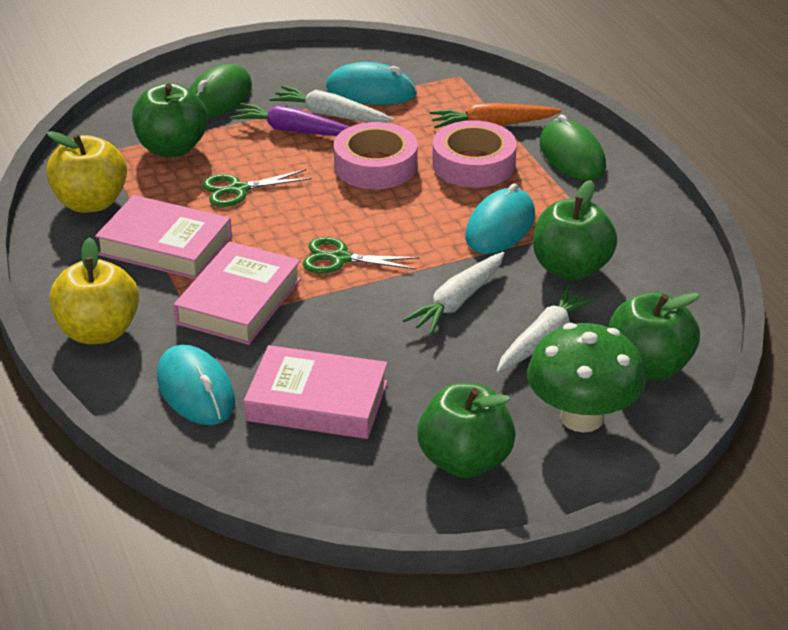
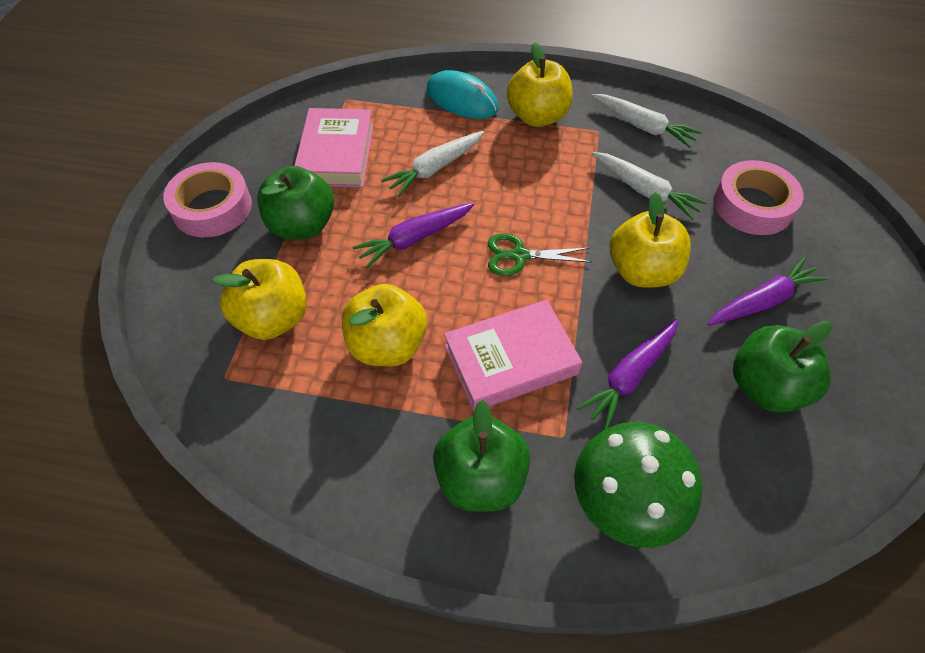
green apple: [132,83,208,157] [417,383,516,478] [533,180,617,280] [609,292,700,381] = 4 -> [257,166,334,240] [433,400,530,512] [733,321,832,413] = 3
green mouse: [189,64,252,118] [539,114,606,181] = 2 -> none = 0
green scissors: [202,169,312,207] [303,237,419,274] = 2 -> [488,233,592,276] = 1
orange carrot: [430,103,562,128] = 1 -> none = 0
pink book: [95,195,232,279] [173,241,301,345] [244,345,388,439] = 3 -> [294,108,374,187] [444,300,582,412] = 2
purple carrot: [230,103,350,136] = 1 -> [352,203,475,268] [577,319,678,430] [708,257,828,326] = 3
turquoise mouse: [157,345,235,425] [326,62,417,105] [465,183,535,254] = 3 -> [427,70,498,119] = 1
yellow apple: [46,131,127,213] [49,238,139,344] = 2 -> [212,259,307,340] [342,284,427,366] [507,42,572,127] [610,192,691,287] = 4

